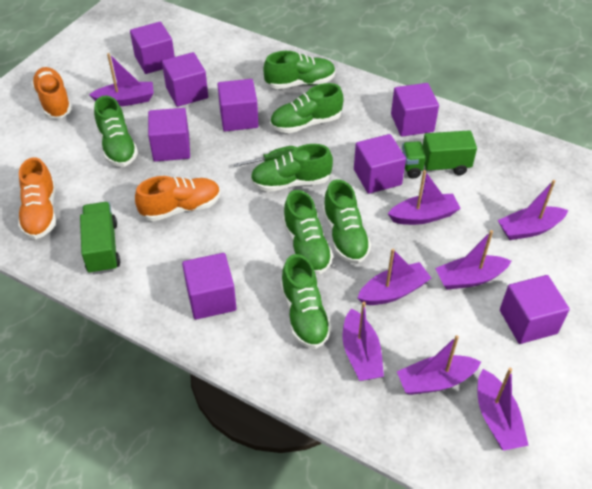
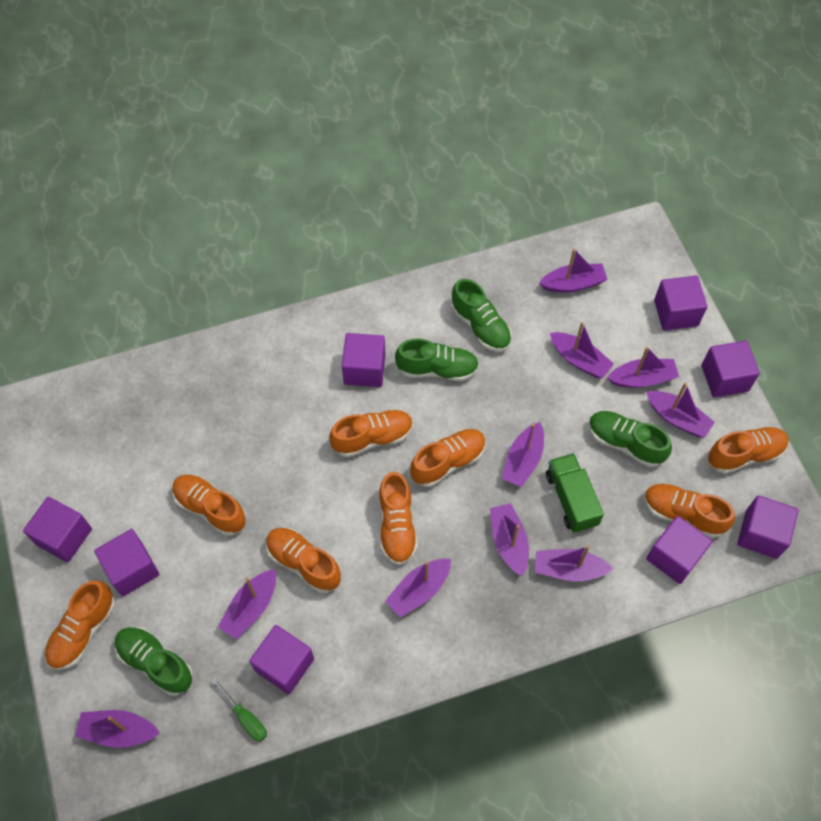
green shoe: [94,96,138,167] [250,144,333,192] [264,51,336,89] [270,83,344,133] [281,254,332,349] [283,190,333,275] [322,180,371,264] = 7 -> [115,626,193,696] [395,338,479,381] [451,279,512,352] [588,411,672,467] = 4
green truck: [80,202,120,274] [402,130,477,178] = 2 -> [546,453,604,533] = 1
orange shoe: [18,157,56,240] [31,67,72,119] [135,176,221,221] = 3 -> [45,581,115,670] [172,475,246,536] [266,528,341,593] [329,409,413,457] [379,472,418,565] [410,429,486,487] [644,483,735,538] [708,426,789,474] = 8
purple boat: [89,53,154,106] [342,302,384,381] [357,249,431,305] [388,170,461,225] [397,335,481,395] [435,230,511,290] [478,368,529,451] [498,180,568,240] = 8 -> [75,710,160,748] [218,569,276,639] [385,559,451,618] [490,503,529,577] [502,422,544,487] [535,546,613,581] [539,249,608,293] [550,322,614,378] [607,347,679,388] [646,383,715,438] = 10

